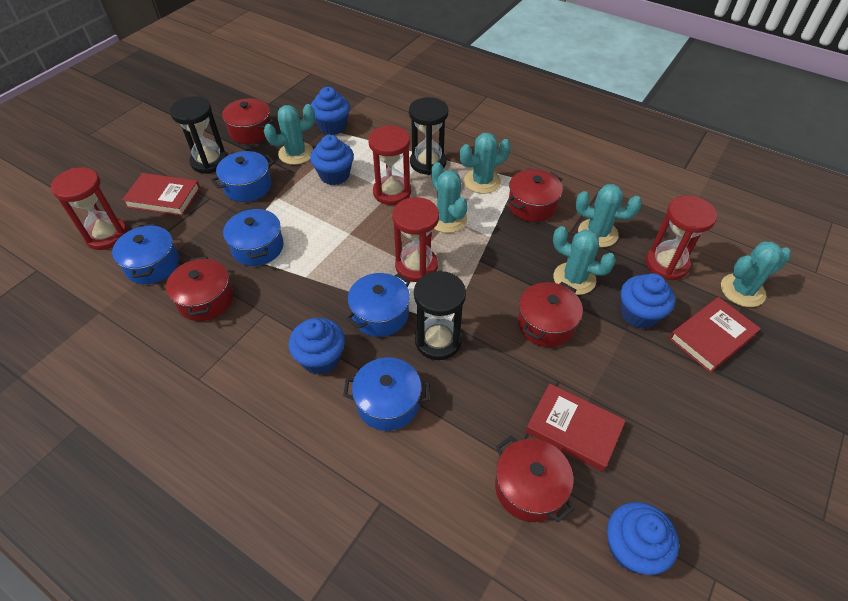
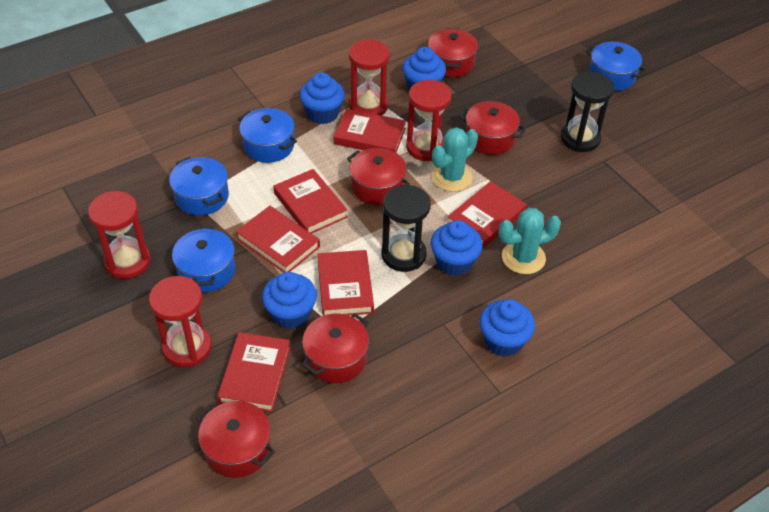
black hourglass: [170,96,227,174] [409,97,448,175] [414,271,466,360] = 3 -> [382,185,431,272] [560,72,614,152] = 2
blue pot: [112,223,179,284] [211,151,275,202] [223,207,284,266] [343,357,430,431] [346,273,410,337] = 5 -> [169,157,229,215] [172,226,235,292] [238,108,297,163] [586,42,647,91] = 4
red book: [122,173,200,216] [525,383,626,472] [669,297,761,373] = 3 -> [217,332,291,412] [236,206,320,273] [273,169,348,234] [317,250,374,316] [334,109,406,152] [447,181,527,248] = 6
turquoise cactus: [264,104,315,165] [431,162,468,233] [460,133,511,194] [553,226,616,295] [575,184,642,247] [721,242,791,307] = 6 -> [432,127,478,192] [498,208,561,274] = 2

